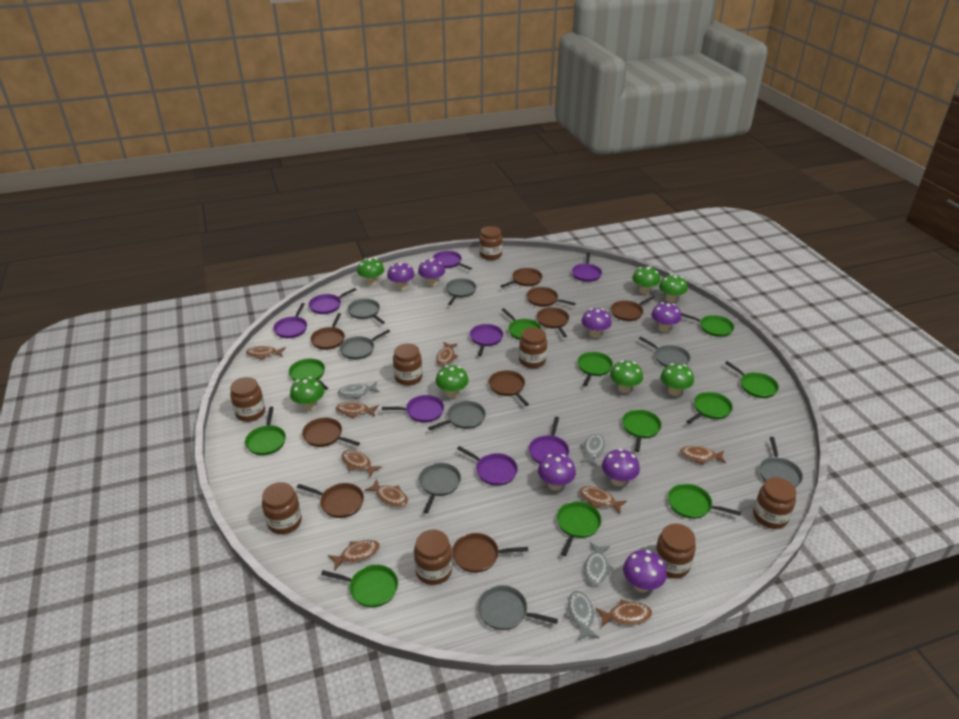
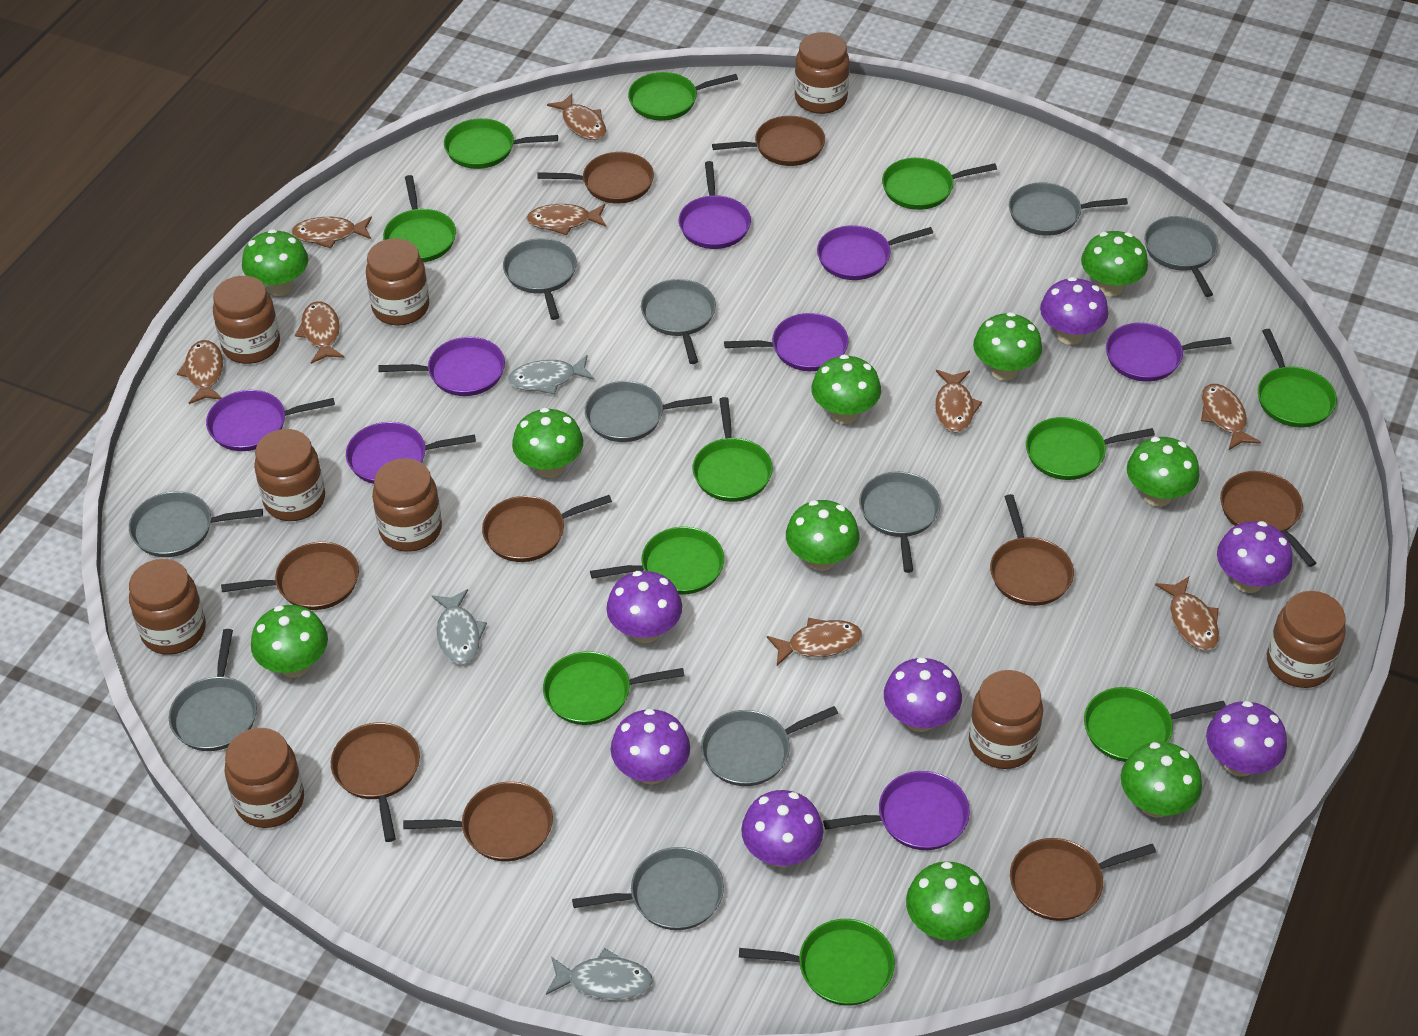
brown jar: [230,377,265,422] [262,482,302,534] [393,343,422,386] [414,529,452,585] [479,226,502,260] [519,327,547,368] [655,524,696,579] [753,477,796,529] = 8 -> [129,559,206,655] [213,276,280,364] [224,728,304,828] [254,429,325,521] [366,238,429,326] [372,458,442,552] [794,32,850,114] [969,670,1043,769] [1267,591,1346,688] = 9
green mushroom: [290,377,324,411] [357,258,384,285] [436,365,469,398] [610,361,643,393] [632,266,660,294] [659,274,688,303] [661,363,694,396] = 7 -> [242,229,308,296] [251,605,328,678] [512,408,583,478] [786,500,859,571] [811,355,881,424] [906,861,990,940] [973,312,1042,381] [1081,231,1148,296] [1121,742,1202,818] [1127,437,1200,507] = 10
grey fish: [338,382,379,399] [564,591,599,641] [579,434,605,466] [584,542,614,585] = 4 -> [432,589,487,664] [508,355,594,394] [546,948,653,1000] = 3
grey pan: [340,329,390,360] [347,299,385,324] [419,463,461,513] [428,401,486,430] [446,278,476,305] [478,585,558,630] [639,336,691,367] [759,437,803,487] = 8 -> [129,491,263,557] [169,629,257,751] [503,238,577,320] [572,847,724,930] [585,381,713,442] [641,279,716,364] [701,706,838,786] [859,472,941,573] [1009,182,1128,236] [1144,216,1218,297] = 10

